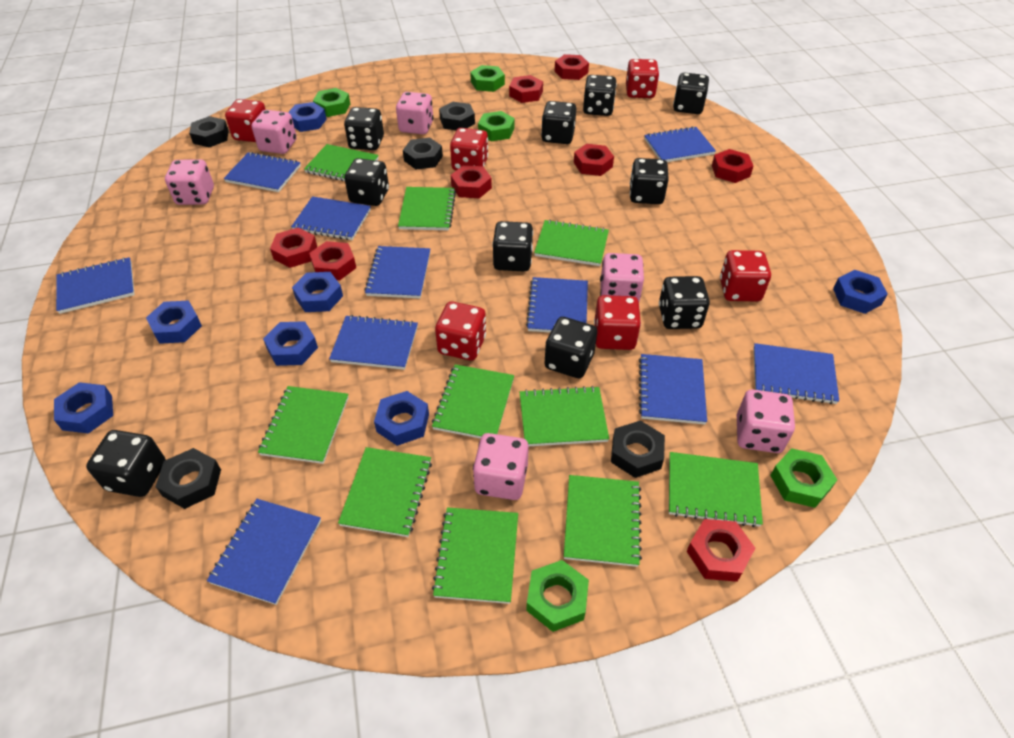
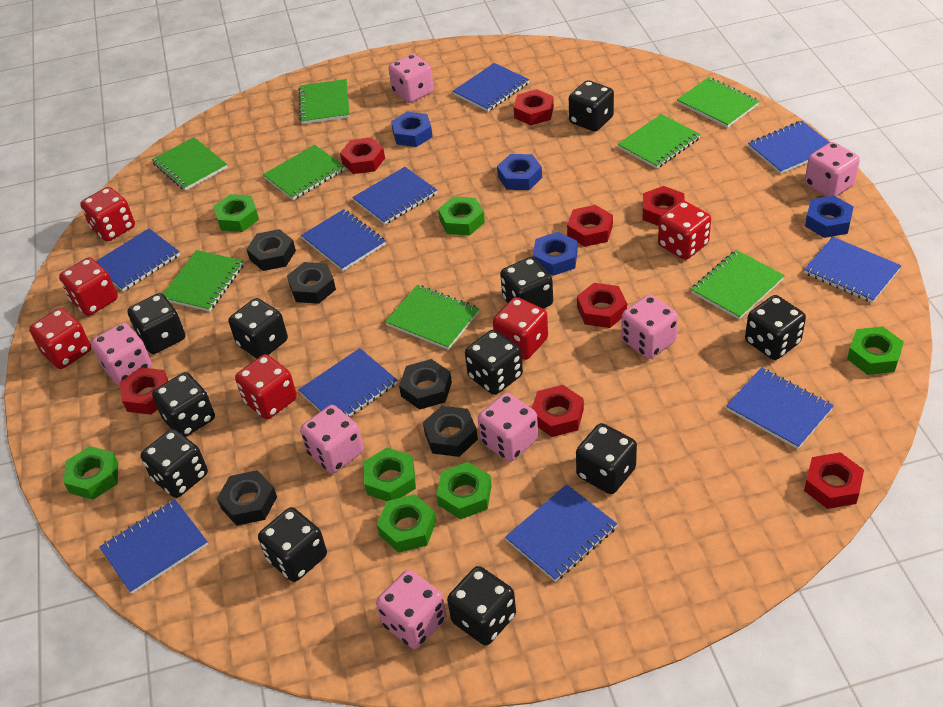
black dice: [86,430,166,497] [344,107,384,150] [344,158,389,206] [492,221,533,272] [541,101,576,144] [544,317,597,378] [583,75,617,116] [630,158,669,204] [659,276,710,329] [673,72,709,114] = 10 -> [127,293,185,354] [141,429,208,498] [152,372,215,437] [229,298,288,359] [258,507,327,582] [447,566,516,645] [465,329,523,395] [500,257,553,309] [569,80,614,132] [576,423,637,494] [745,295,806,360] = 11
blue nut: [54,382,113,434] [146,300,202,344] [263,321,318,366] [288,102,327,132] [292,272,343,312] [374,391,429,446] [833,270,888,314] = 7 -> [391,112,433,147] [497,154,542,190] [533,232,577,276] [805,196,854,238] = 4
green notebook: [258,386,349,464] [304,144,379,181] [338,447,432,537] [398,187,456,230] [432,364,514,439] [432,507,518,604] [520,386,609,446] [534,220,609,266] [564,475,642,567] [669,452,763,527] = 10 -> [152,137,228,191] [163,250,244,312] [263,145,345,200] [298,79,350,124] [385,285,479,350] [618,114,701,169] [677,77,760,128] [691,250,785,320] = 8
green nut: [313,88,350,117] [470,65,505,92] [478,111,515,141] [526,560,589,632] [770,448,837,508] = 5 -> [64,446,118,500] [213,194,259,232] [363,447,416,501] [377,494,436,553] [436,462,492,519] [438,197,485,235] [847,326,904,375] = 7
pink dice: [165,159,214,205] [252,110,297,154] [396,92,433,134] [473,433,529,500] [600,253,644,301] [737,389,795,453] = 6 -> [91,323,152,385] [300,405,363,474] [376,570,446,649] [389,54,434,103] [478,393,538,462] [621,295,678,359] [805,142,860,197] = 7

